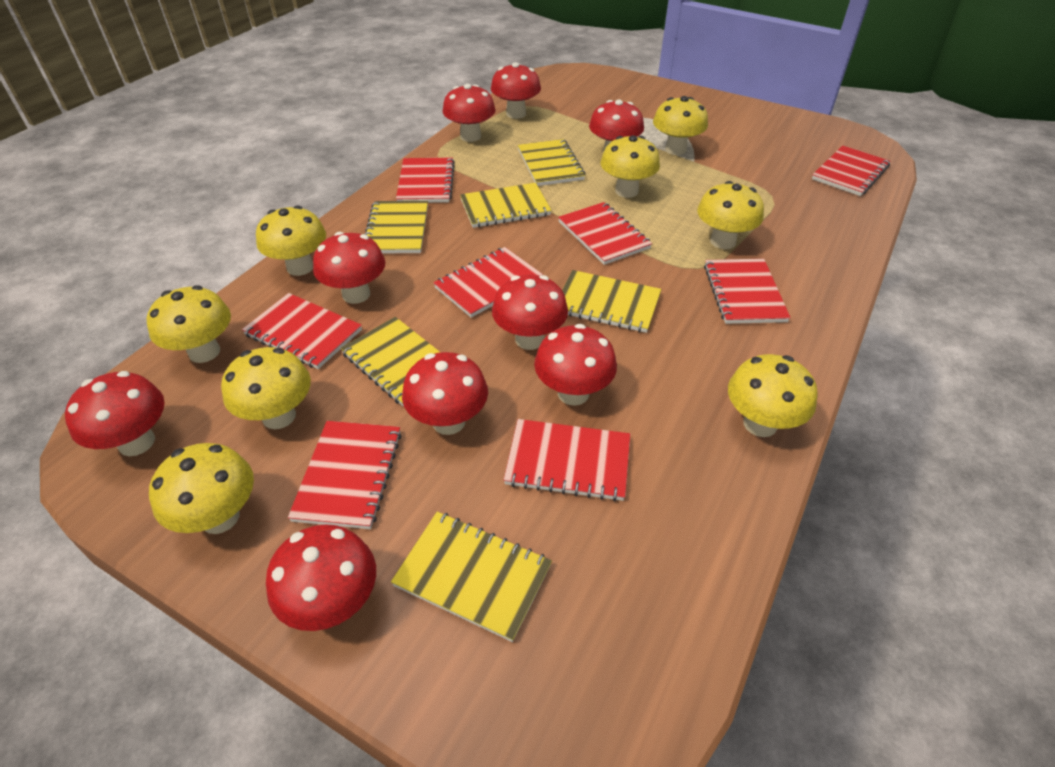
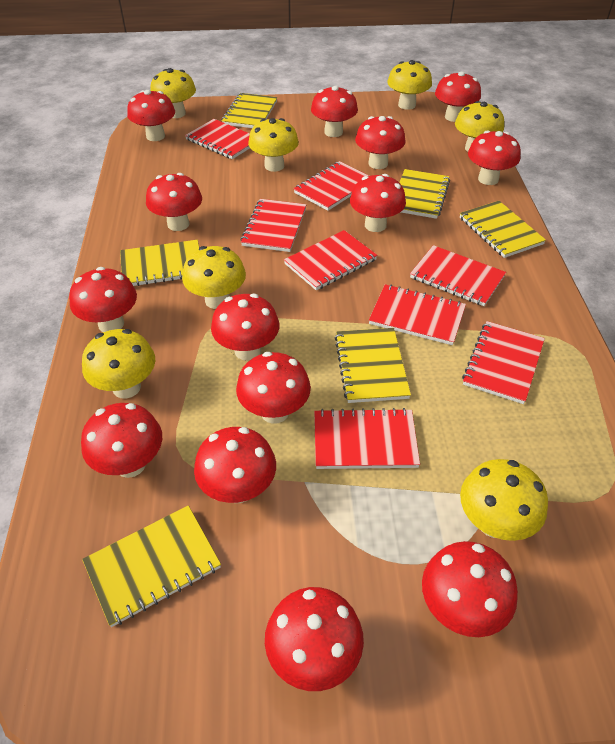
red mushroom: [65,371,165,456] [266,524,376,631] [313,232,385,304] [402,352,488,435] [442,84,496,142] [491,62,541,119] [492,275,568,350] [534,324,617,406] [589,99,644,153] = 9 -> [69,267,137,332] [81,403,162,478] [127,90,175,141] [146,173,202,231] [194,427,276,503] [211,294,279,361] [236,352,311,424] [265,587,364,691] [311,85,358,137] [350,174,406,232] [355,116,405,169] [422,541,518,637] [435,71,481,122] [468,130,521,185] = 14
yellow mushroom: [146,285,231,363] [149,443,254,534] [221,347,311,429] [256,206,326,276] [601,135,660,198] [653,96,708,155] [697,181,764,249] [728,354,818,437] = 8 -> [82,329,155,399] [150,68,196,118] [182,246,246,309] [248,118,299,172] [387,60,432,110] [455,101,504,152] [460,459,548,541] = 7

